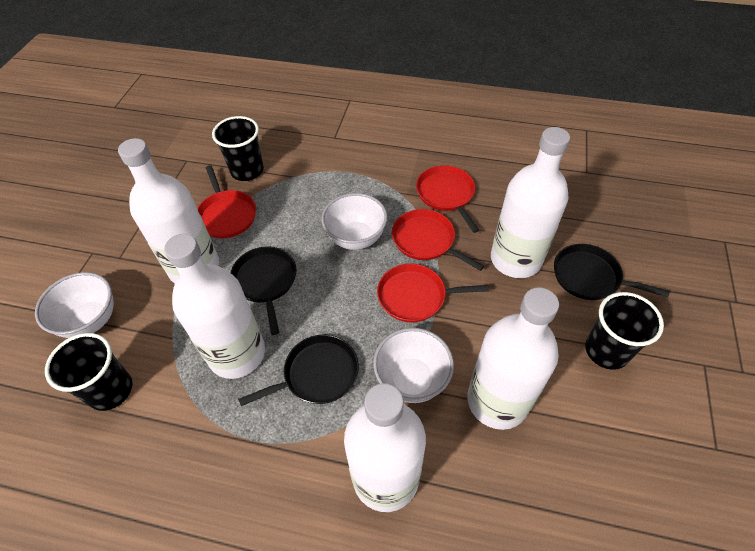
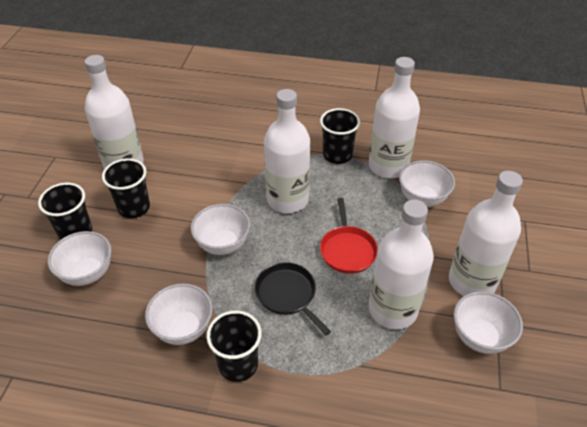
black cup: [45,333,132,411] [212,116,264,181] [585,292,664,370] = 3 -> [38,183,92,240] [102,159,150,218] [206,310,262,382] [320,108,360,164] = 4
black pan: [231,247,297,335] [238,335,359,406] [554,244,669,300] = 3 -> [255,262,331,335] = 1
red pan: [197,165,256,238] [377,264,489,323] [392,209,484,271] [416,165,479,233] = 4 -> [320,198,378,274] = 1
white bowl: [35,272,114,338] [321,193,387,250] [373,328,454,403] = 3 -> [48,231,112,286] [145,284,213,345] [191,204,250,255] [399,160,455,207] [454,291,523,354] = 5

